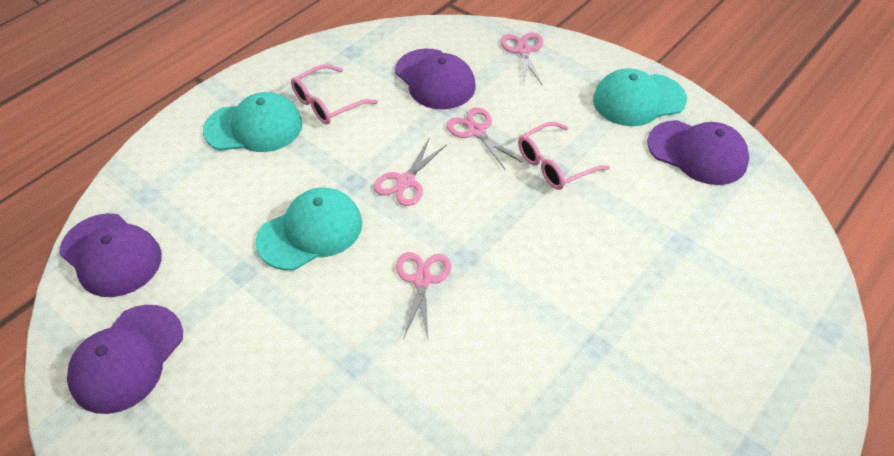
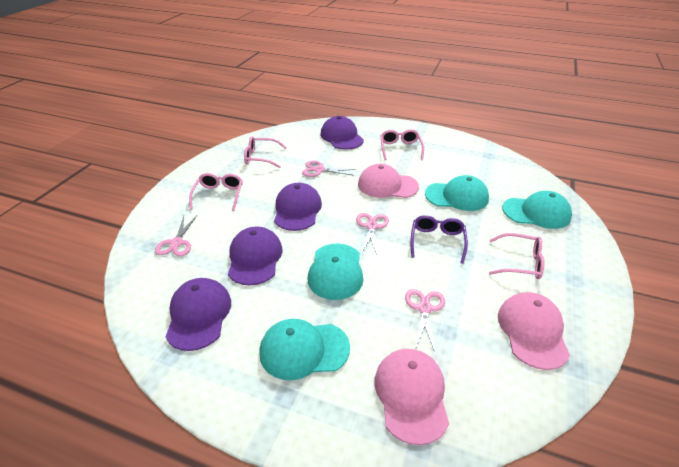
pink cap: none = 0 -> [358,164,419,198] [374,349,449,445] [498,292,570,370] = 3
pink glasses: [291,64,378,124] [518,122,610,190] = 2 -> [189,173,243,211] [244,136,287,168] [381,129,424,160] [489,233,545,279] = 4
purple glasses: none = 0 -> [410,215,468,264] = 1
turquoise cap: [203,92,302,152] [256,187,362,270] [593,68,687,126] = 3 -> [259,319,350,380] [308,244,363,300] [425,175,489,211] [502,191,572,229] = 4

